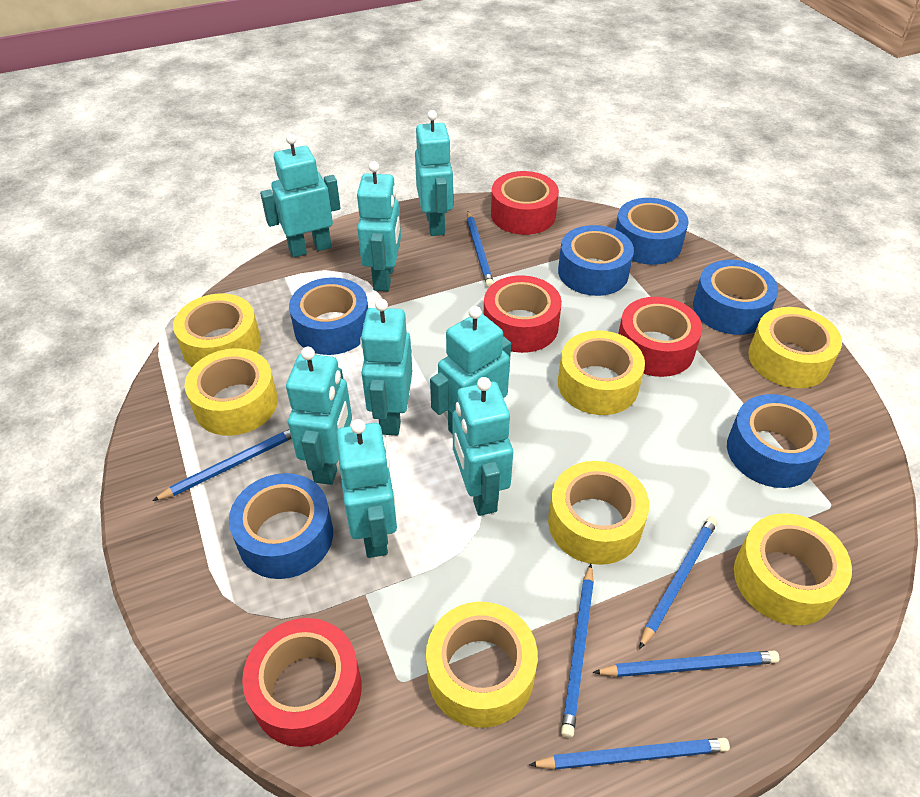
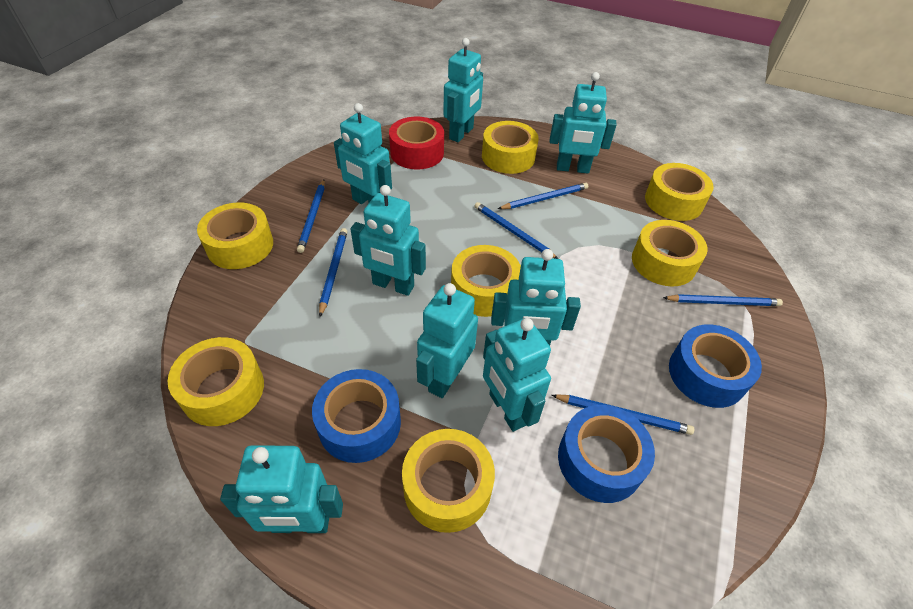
blue tape: [229,473,333,579] [289,277,368,355] [558,225,634,296] [615,198,688,265] [693,260,778,335] [727,394,830,488] = 6 -> [312,369,401,463] [558,405,655,503] [669,324,762,408] = 3
red tape: [242,618,362,747] [484,275,562,353] [491,171,559,235] [618,297,702,377] = 4 -> [389,117,444,170] = 1

